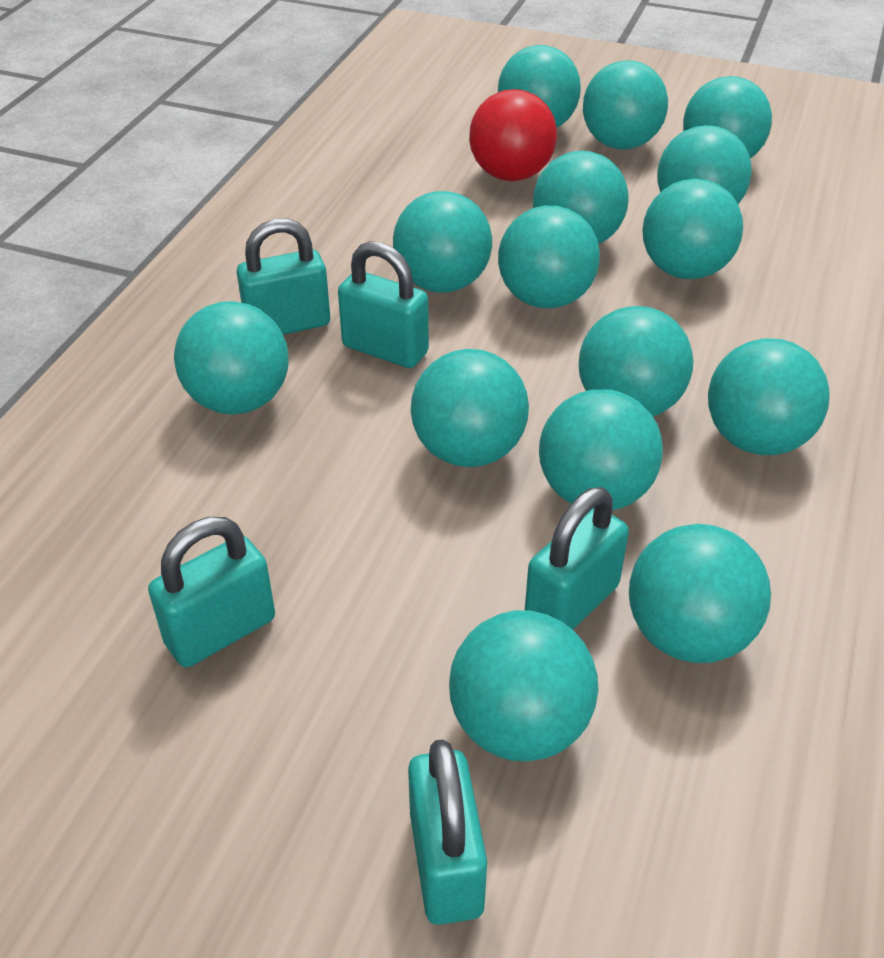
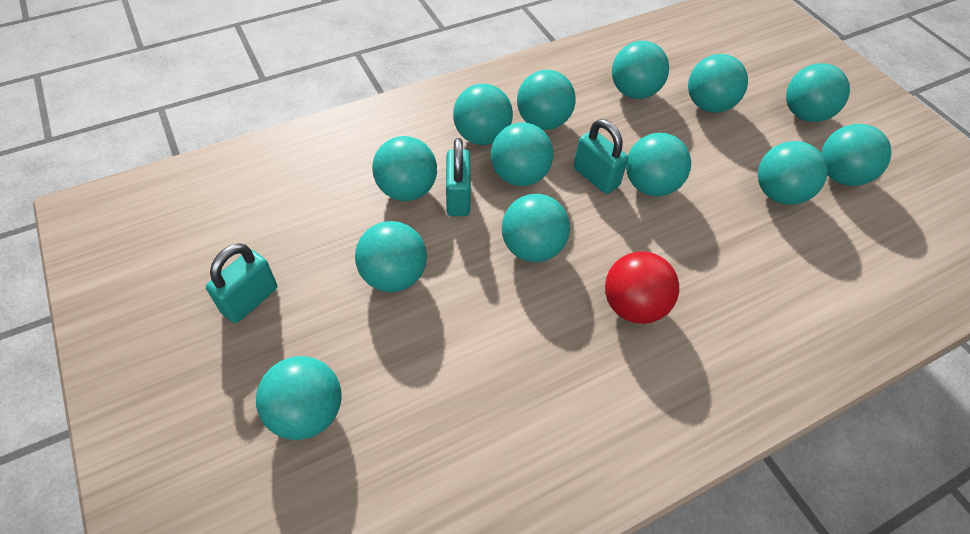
turquoise ball: [174,301,289,414] [393,191,492,293] [411,349,529,467] [449,610,598,762] [498,45,581,128] [498,205,600,308] [533,151,629,244] [539,389,663,510] [579,306,693,417] [583,60,668,149] [629,524,771,663] [642,179,743,279] [657,125,752,204] [683,76,772,159] [708,338,830,455] = 15 -> [256,356,342,440] [355,221,427,292] [372,136,437,201] [453,84,513,145] [491,123,554,186] [502,194,570,262] [517,70,576,130] [612,41,669,99] [626,133,691,196] [688,54,748,113] [758,141,828,205] [786,63,850,122] [821,124,891,186] = 13
turquoise padlock: [148,517,275,667] [237,218,330,335] [338,241,429,368] [408,739,487,925] [525,487,629,629] = 5 -> [206,243,277,323] [446,138,471,216] [574,119,628,194] = 3

